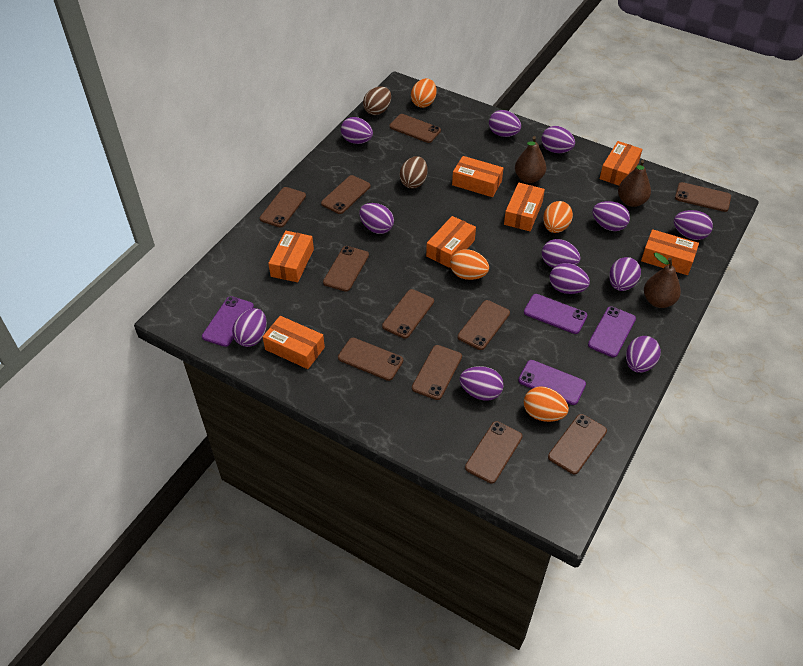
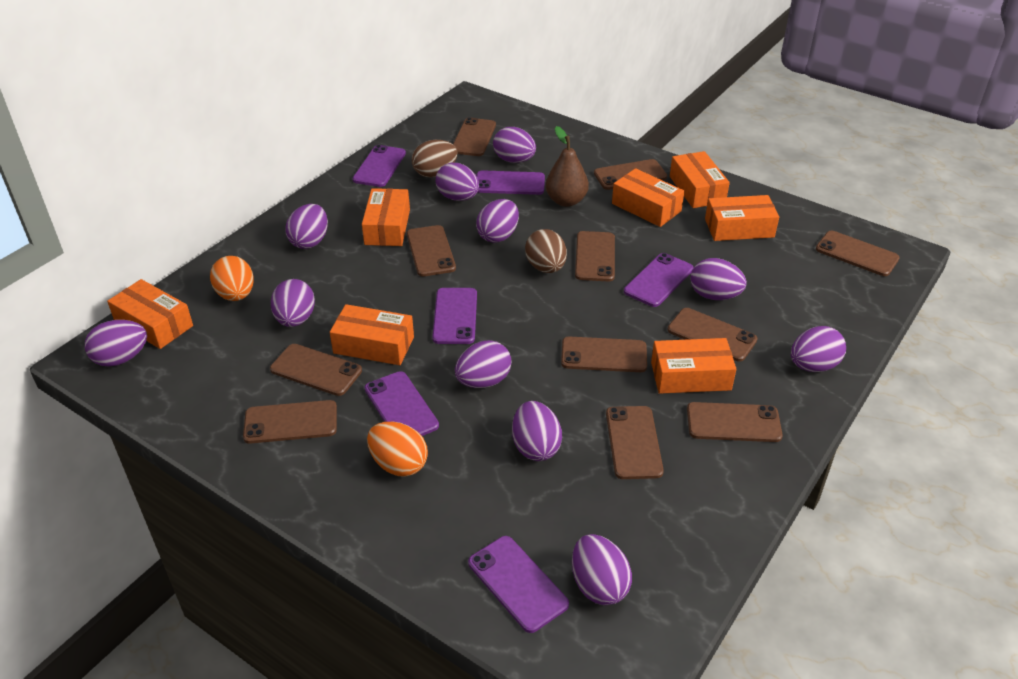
brown pear: [515,136,546,183] [618,160,651,207] [644,253,681,308] = 3 -> [545,126,589,207] = 1
orange egg: [411,78,436,108] [450,250,489,280] [524,386,569,422] [543,201,573,233] = 4 -> [210,256,254,301] [367,422,428,477] = 2
purple egg: [232,308,267,347] [341,117,373,144] [359,203,394,234] [460,366,504,401] [489,110,521,137] [541,126,575,153] [542,239,581,268] [550,263,590,294] [592,201,630,231] [609,257,641,291] [626,336,661,373] [674,210,713,240] = 12 -> [84,320,147,367] [271,279,315,327] [285,204,328,249] [436,163,479,201] [455,340,512,388] [476,199,519,243] [493,127,536,163] [512,401,562,461] [572,534,632,605] [690,258,747,300] [791,326,846,372] = 11
purple phone: [202,296,254,347] [518,360,586,405] [524,294,587,334] [588,306,636,357] = 4 -> [352,145,406,187] [364,371,439,436] [432,288,477,344] [468,536,569,633] [476,170,545,195] [624,253,693,307] = 6

